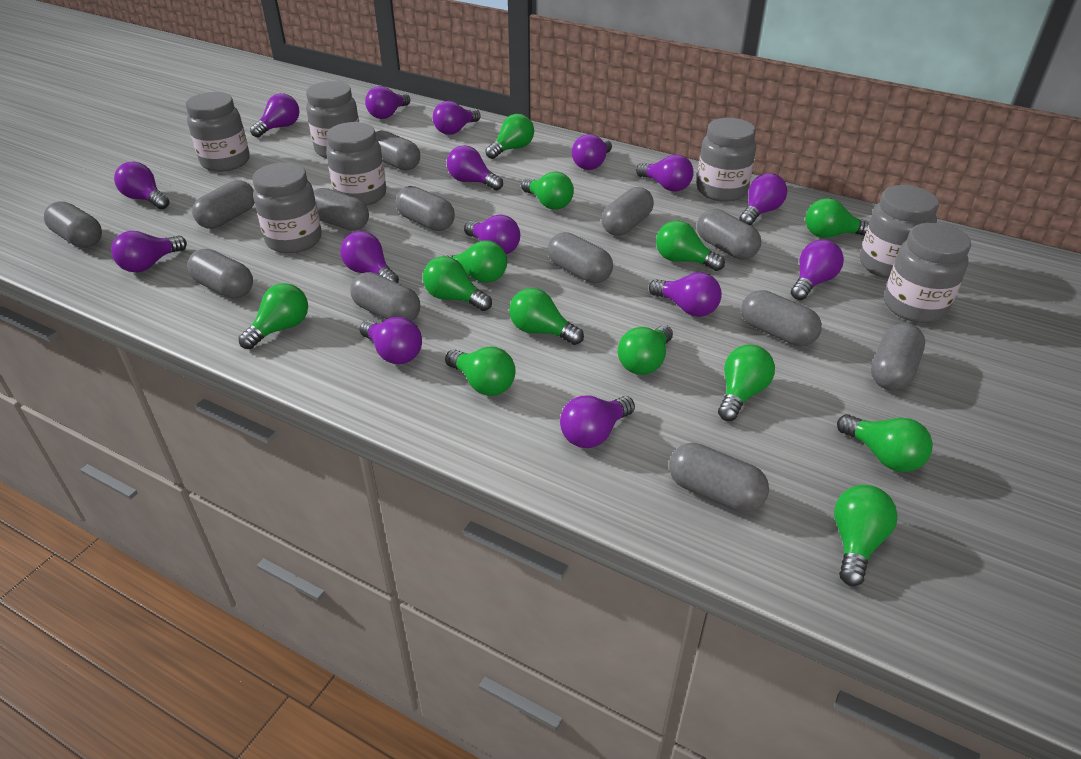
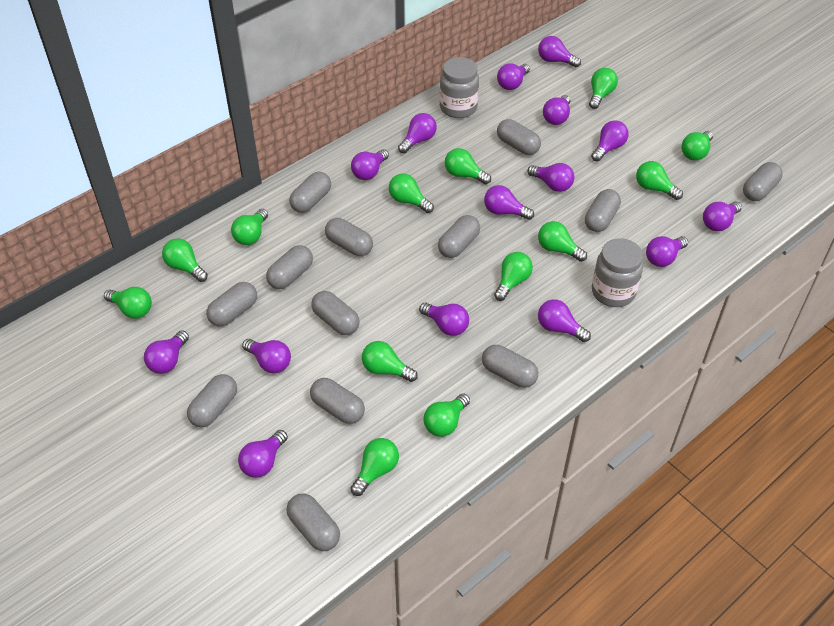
grey jar: [186,92,250,172] [252,162,322,253] [306,81,359,158] [326,122,386,206] [697,118,756,202] [860,185,939,279] [884,223,971,323] = 7 -> [439,57,479,118] [592,238,643,307] = 2

